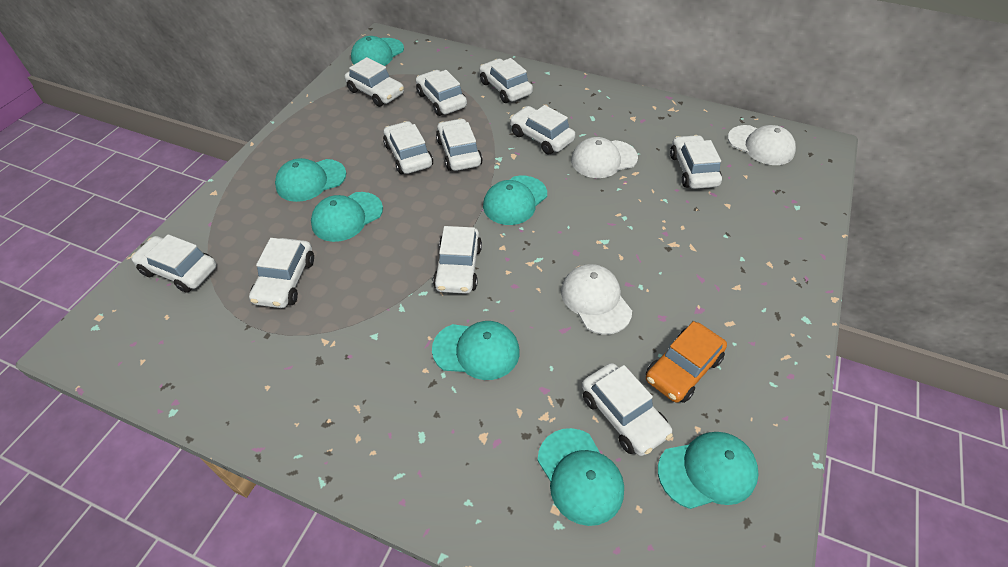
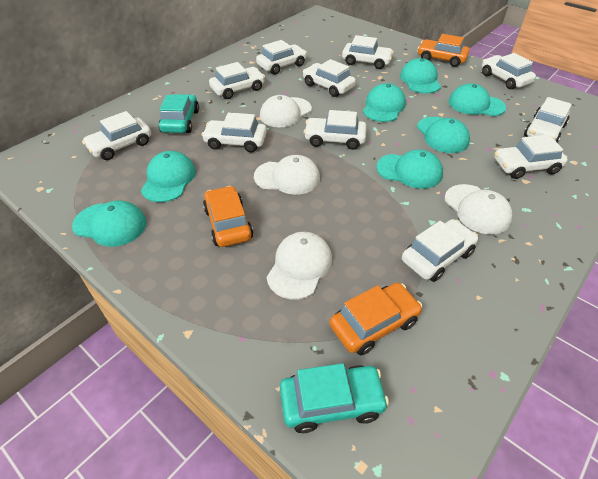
orange car: [646,321,727,403] = 1 -> [203,186,253,247] [330,283,422,355] [418,34,469,67] = 3
turquoise car: none = 0 -> [159,94,199,133] [280,363,389,433] = 2
white cap: [561,264,632,334] [571,137,638,178] [728,125,796,165] = 3 -> [254,155,320,195] [260,95,312,127] [267,232,332,300] [445,184,513,234] = 4

